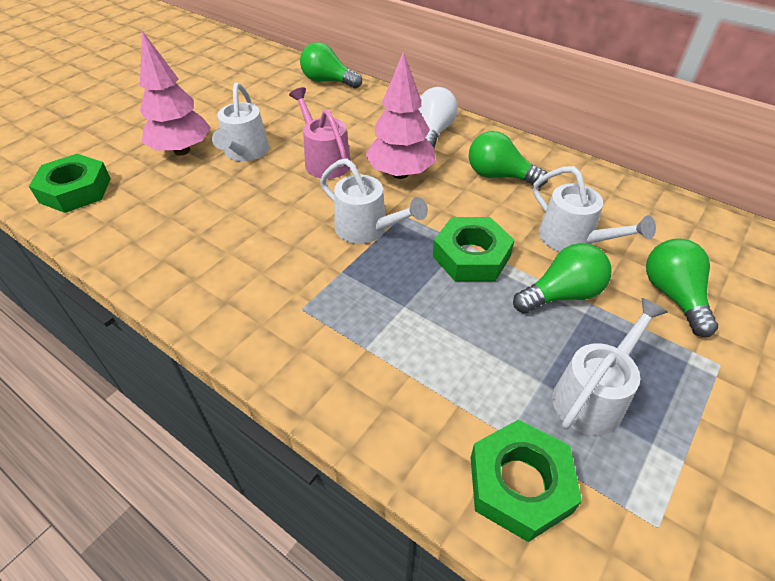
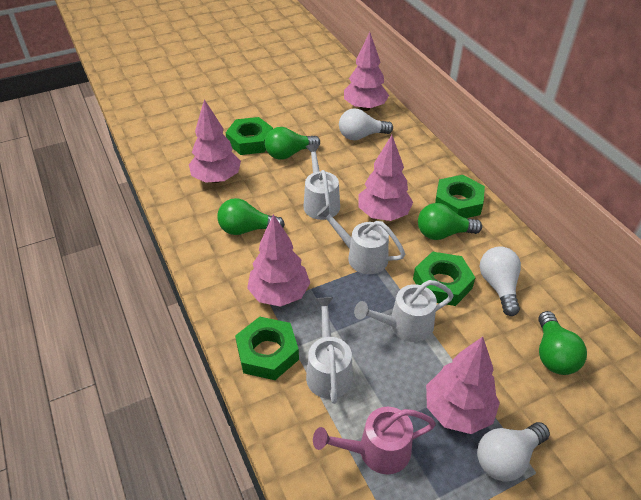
green nut: [29,154,111,213] [433,217,514,281] [470,420,582,542] = 3 -> [226,117,273,155] [235,317,299,380] [413,252,476,306] [435,175,485,218] = 4
pink tree: [140,31,211,155] [365,51,436,179] = 2 -> [189,99,241,183] [247,214,310,307] [344,32,389,111] [358,135,413,221] [426,337,500,434] = 5
white light bulb: [418,87,458,148] = 1 -> [339,109,393,140] [477,422,550,482] [480,246,521,316] = 3

